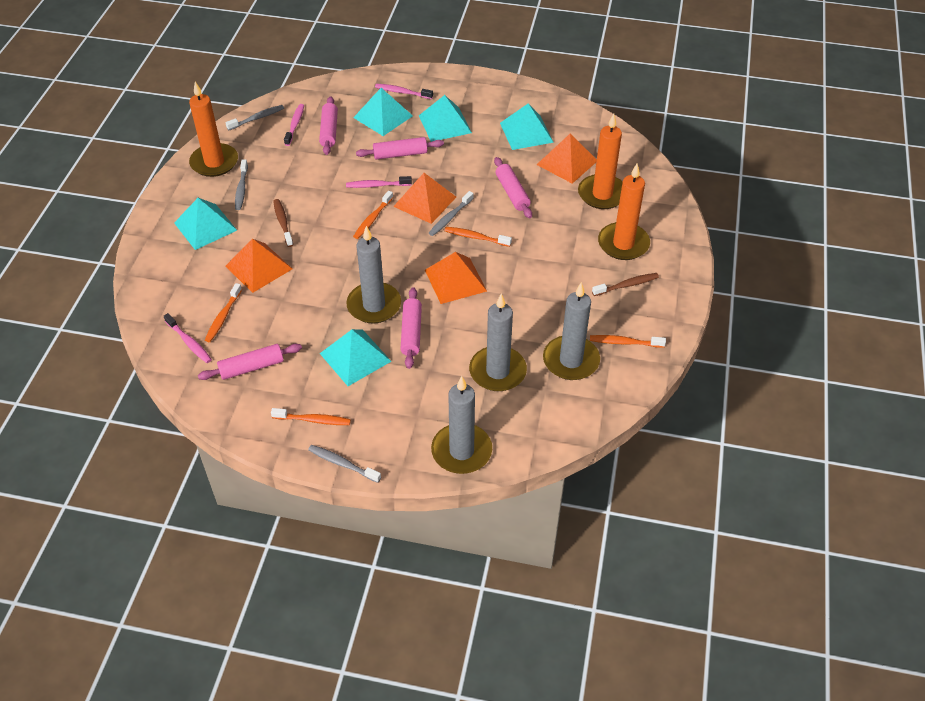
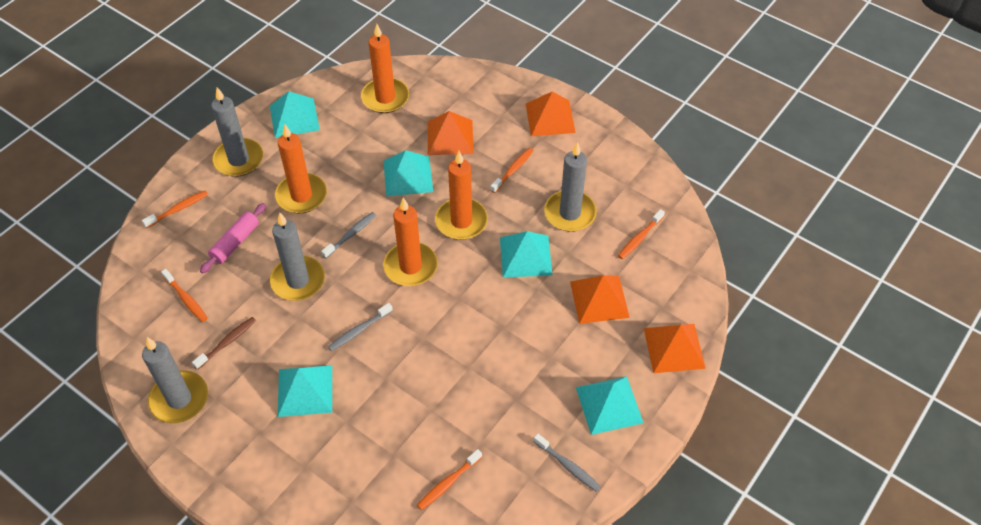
brown toothbrush: [273,199,293,247] [592,273,659,296] = 2 -> [192,317,256,370] = 1
grey toothbrush: [225,105,284,130] [235,159,248,210] [308,445,381,483] [429,191,474,236] = 4 -> [321,212,376,259] [328,303,393,351] [533,434,601,492] = 3
orange candle: [189,82,238,177] [578,114,623,209] [598,164,650,260] = 3 -> [275,124,327,213] [361,24,409,113] [383,198,438,286] [435,151,488,240] = 4
pink rolling pin: [198,344,302,380] [319,96,338,155] [356,137,444,160] [400,287,422,369] [494,157,532,219] = 5 -> [200,203,266,274] = 1
pink toothbrush: [164,313,212,363] [284,104,304,146] [346,176,412,188] [375,84,433,99] = 4 -> none = 0

